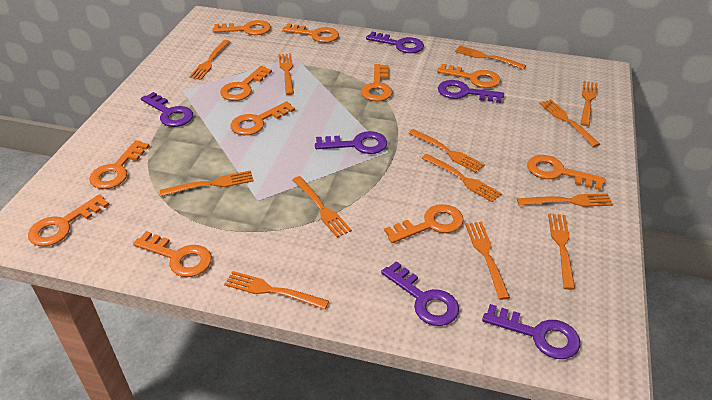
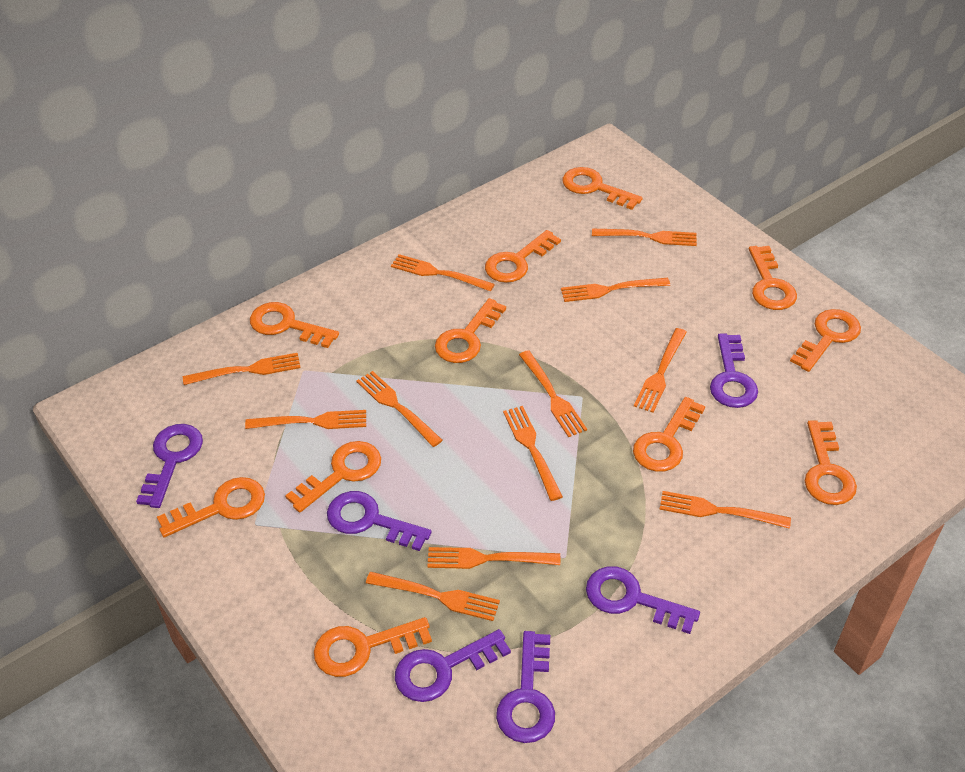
orange fork: [160,170,254,196] [189,40,230,80] [224,271,329,310] [278,53,294,95] [293,176,352,238] [409,129,485,173] [422,154,502,202] [455,46,526,70] [465,222,510,300] [517,193,613,207] [539,99,600,147] [548,214,575,290] [580,81,598,126] = 13 -> [183,353,301,385] [245,410,366,429] [356,371,443,447] [366,572,500,621] [391,254,495,292] [427,547,560,569] [503,406,563,501] [519,350,587,437] [561,278,670,302] [592,229,697,246] [634,328,687,413] [659,491,791,529] = 12

